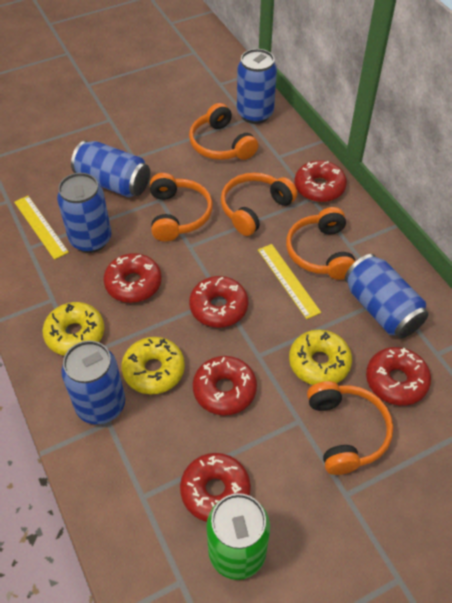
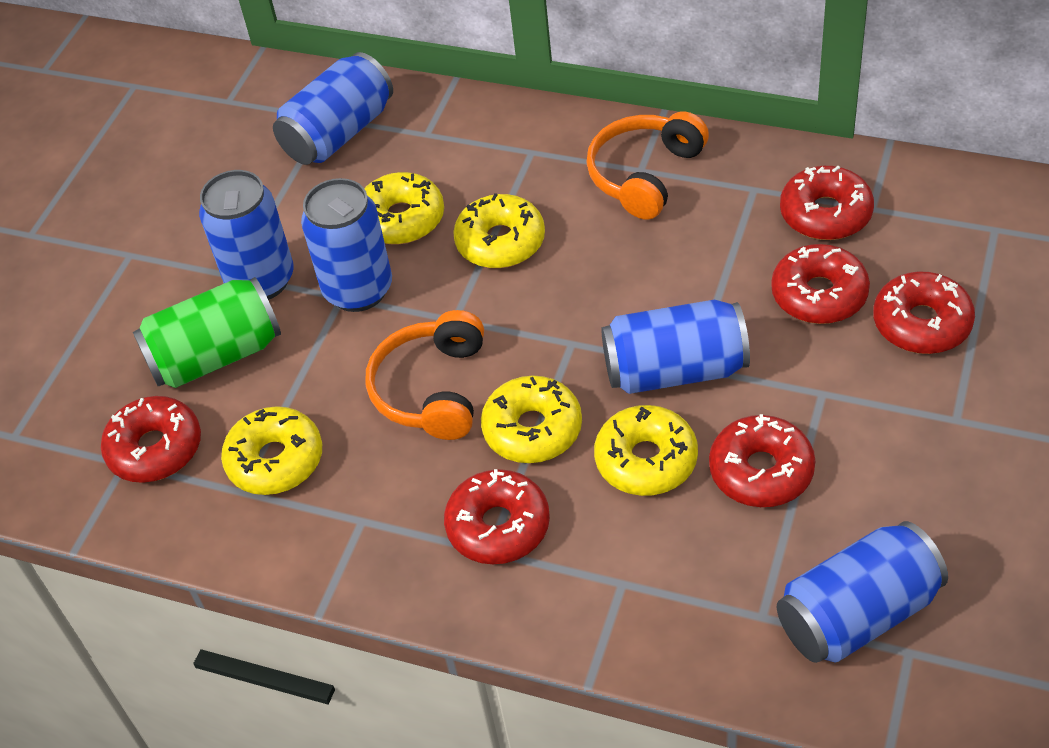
orange headphones: [150,173,213,242] [189,103,258,160] [221,172,297,236] [286,207,355,280] [307,381,393,475] = 5 -> [365,310,484,440] [586,111,709,220] = 2
yellow donut: [43,302,104,356] [121,337,185,394] [289,330,352,385] = 3 -> [221,406,322,495] [364,172,444,244] [453,193,545,268] [481,375,582,463] [594,405,698,496] = 5
yellow ruler: [14,196,69,260] [258,244,321,319] = 2 -> none = 0

